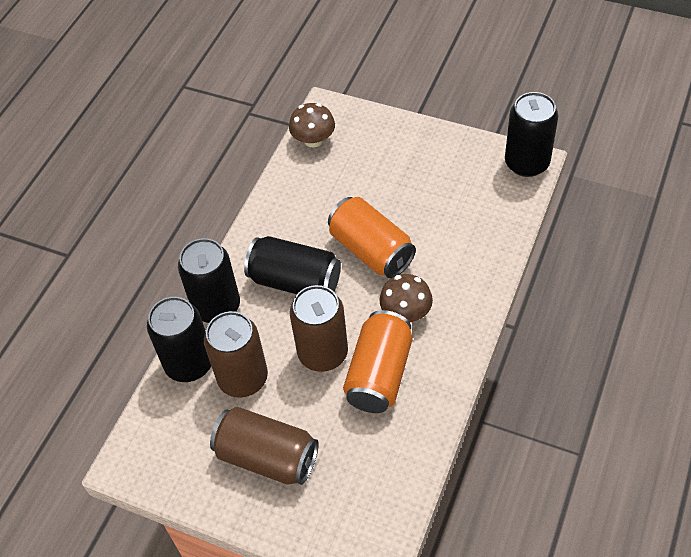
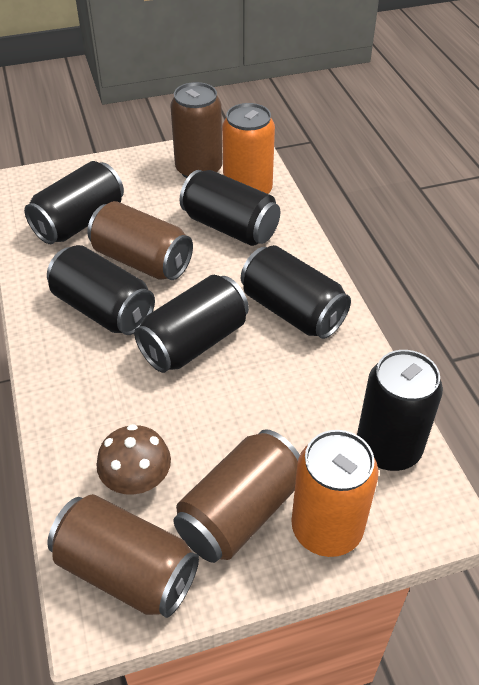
black can: [147,297,211,382] [178,238,240,323] [244,236,341,294] [505,92,558,177] = 4 -> [24,161,124,244] [47,245,155,335] [134,275,249,373] [179,170,280,246] [241,245,351,339] [357,350,443,471] = 6
brown can: [204,311,268,398] [210,407,319,485] [290,285,348,372] = 3 -> [47,494,199,618] [87,201,193,280] [170,82,223,178] [173,429,300,563] = 4
brown mushroom: [289,103,335,147] [380,274,433,322] = 2 -> [97,424,171,495] = 1

